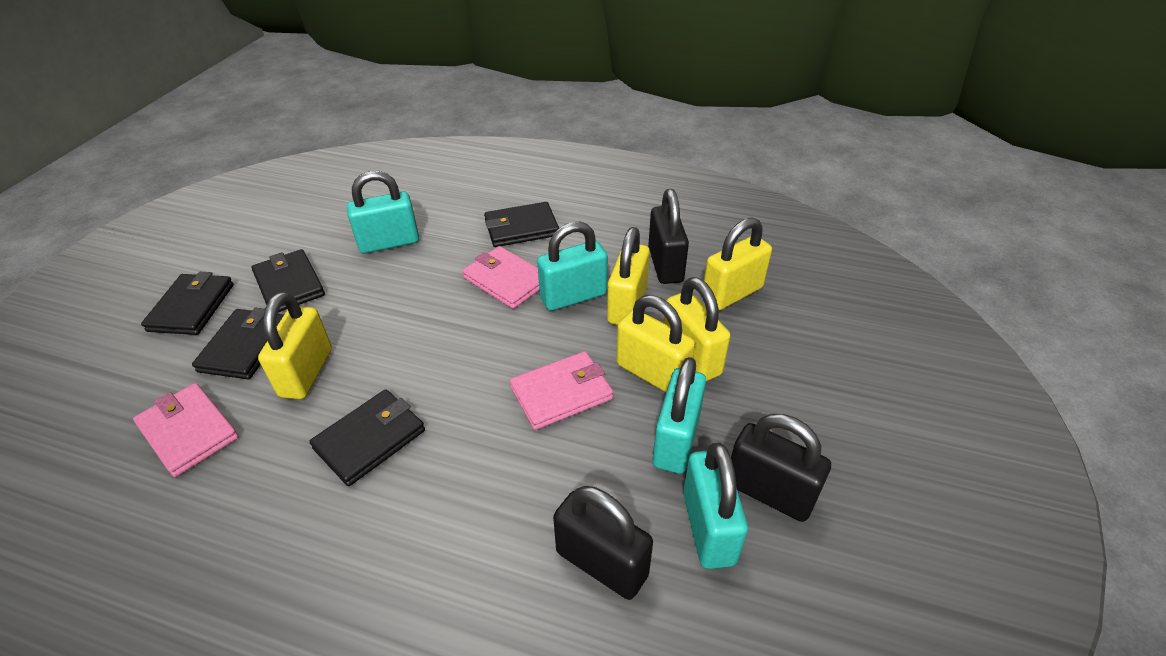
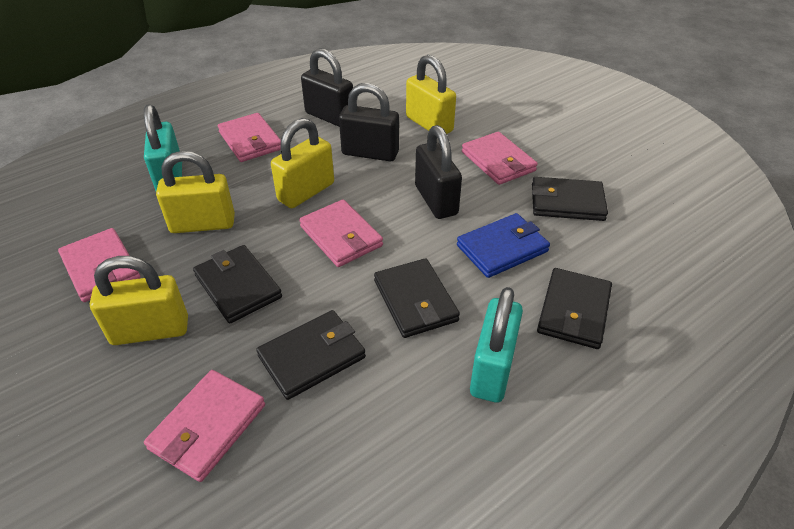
blue wallet: none = 0 -> [457,213,550,278] = 1
pink wallet: [133,383,239,477] [462,246,539,309] [510,351,613,430] = 3 -> [58,228,141,302] [144,370,265,482] [218,113,281,162] [299,200,383,267] [462,132,538,185] = 5
turquoise padlock: [347,171,419,254] [537,222,608,311] [653,357,706,474] [683,442,748,569] = 4 -> [144,104,182,191] [470,287,523,403] = 2
yellow padlock: [258,292,332,399] [607,227,650,325] [616,295,695,392] [664,277,730,381] [702,218,772,310] = 5 -> [90,256,188,345] [156,151,235,233] [271,118,334,208] [406,55,456,134] = 4

